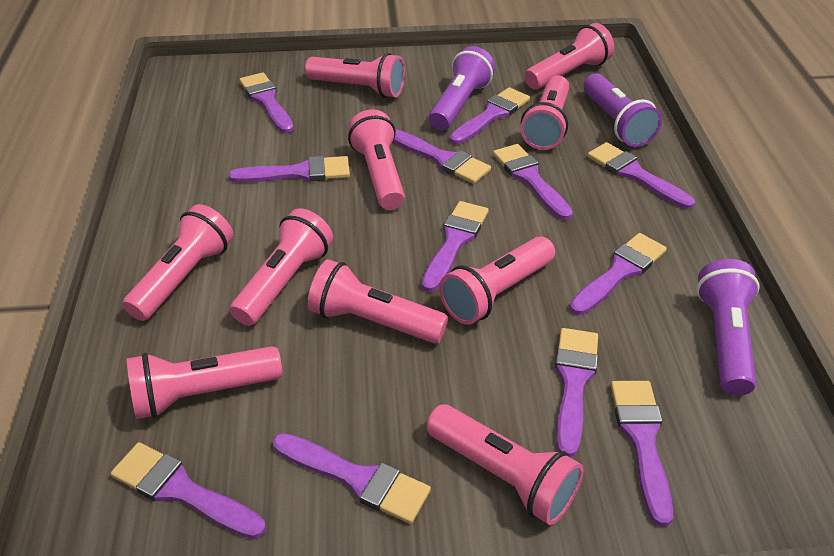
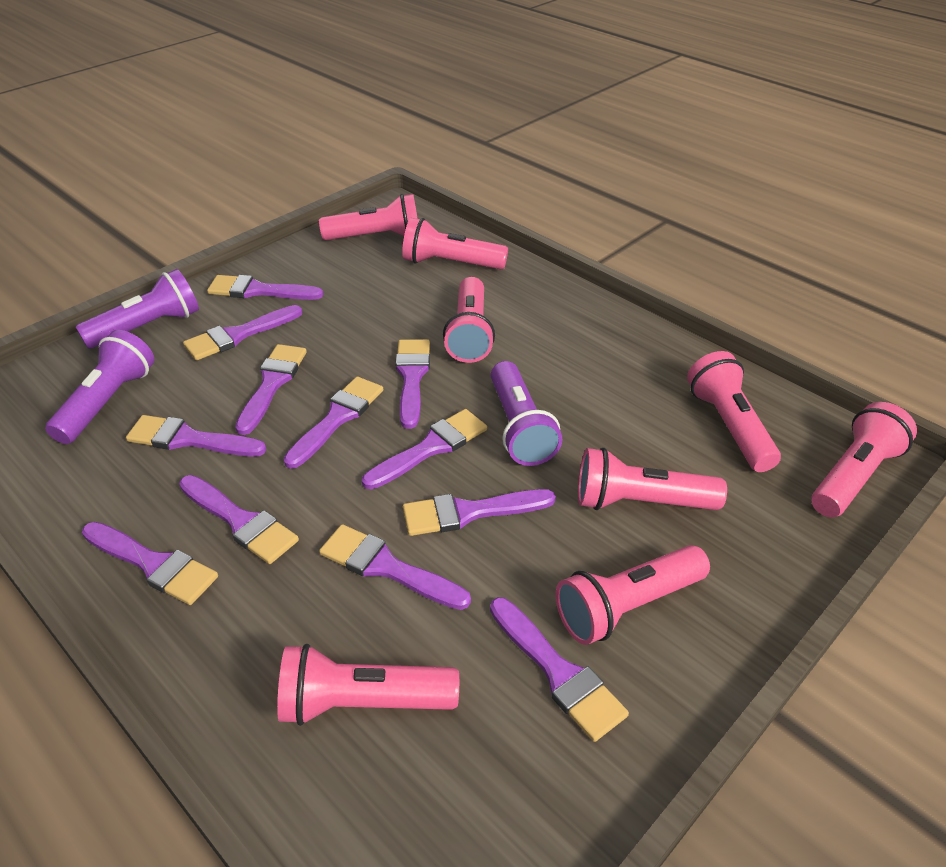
pink flashlight: [122,204,234,321] [127,346,282,419] [230,208,333,326] [305,53,405,98] [308,259,448,344] [348,109,405,210] [426,404,584,525] [439,236,555,325] [520,75,569,150] [525,23,614,90] = 10 -> [277,644,459,726] [319,194,418,240] [402,218,508,269] [443,277,495,363] [555,545,710,645] [578,448,727,510] [687,351,781,472] [811,402,917,518] = 8

